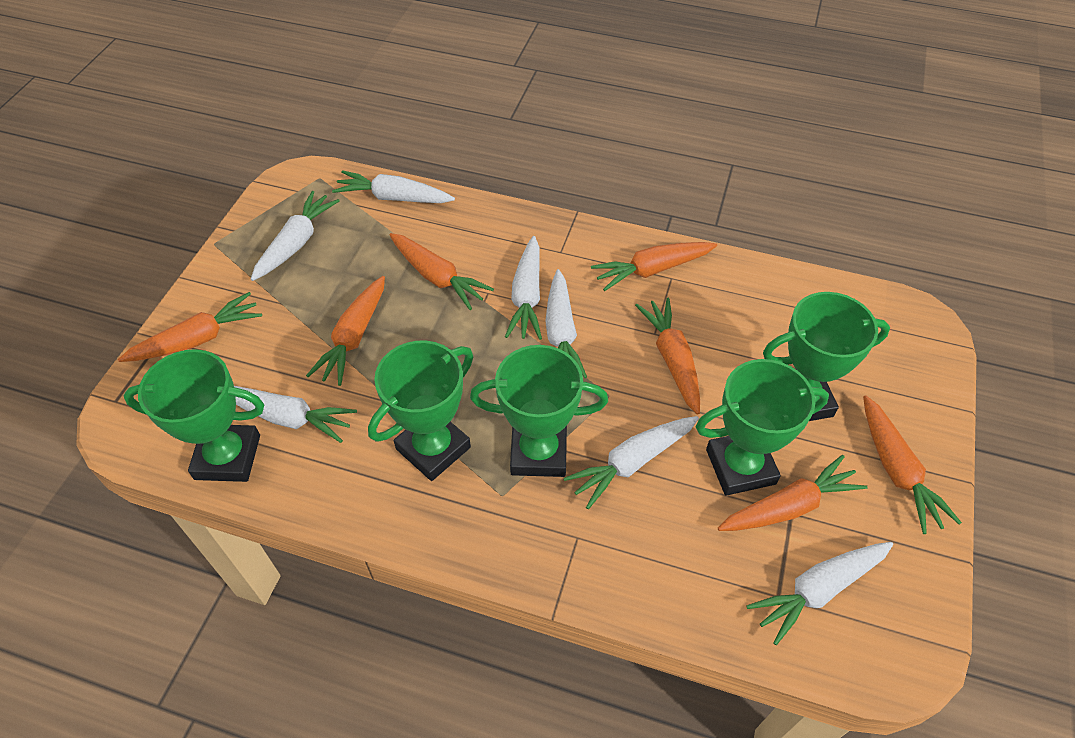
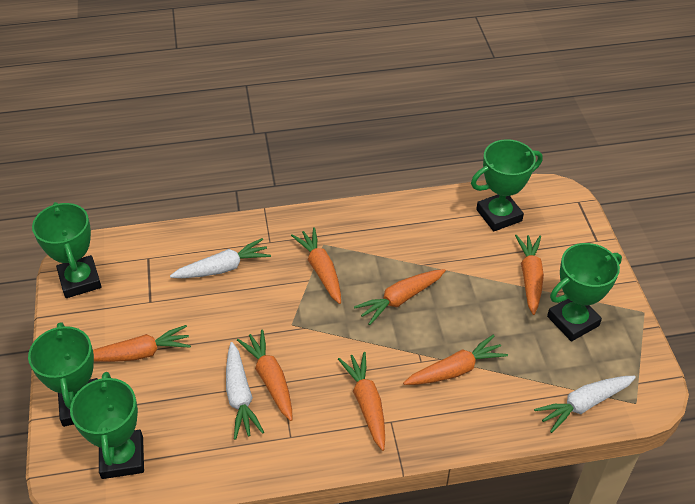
white carrot: [234,386,357,443] [251,191,340,281] [332,170,455,203] [505,236,542,340] [545,269,587,378] [564,416,699,509] [746,542,893,645] = 7 -> [170,238,271,278] [226,342,264,440] [534,376,636,433] = 3

